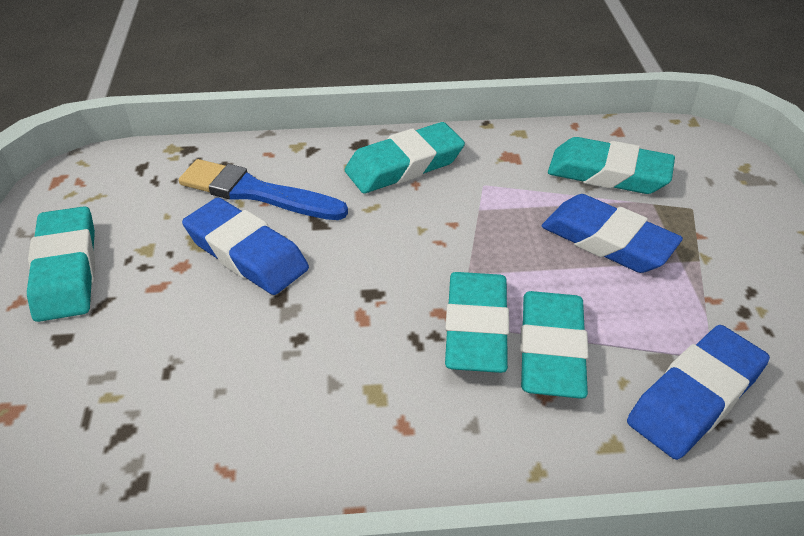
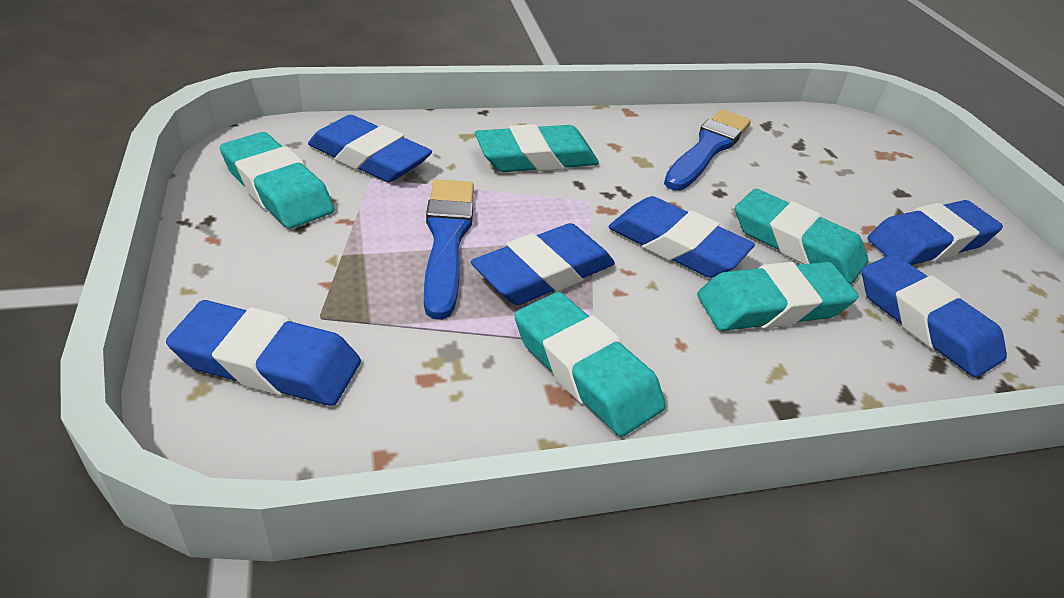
blue brush: [179,159,348,220] = 1 -> [424,179,474,320] [664,109,751,190] = 2
blue eraser: [182,198,309,295] [542,194,683,273] [627,325,770,460] = 3 -> [166,300,361,406] [308,115,432,182] [471,223,615,305] [609,196,755,278] [862,254,1007,378] [867,200,1003,265] = 6

